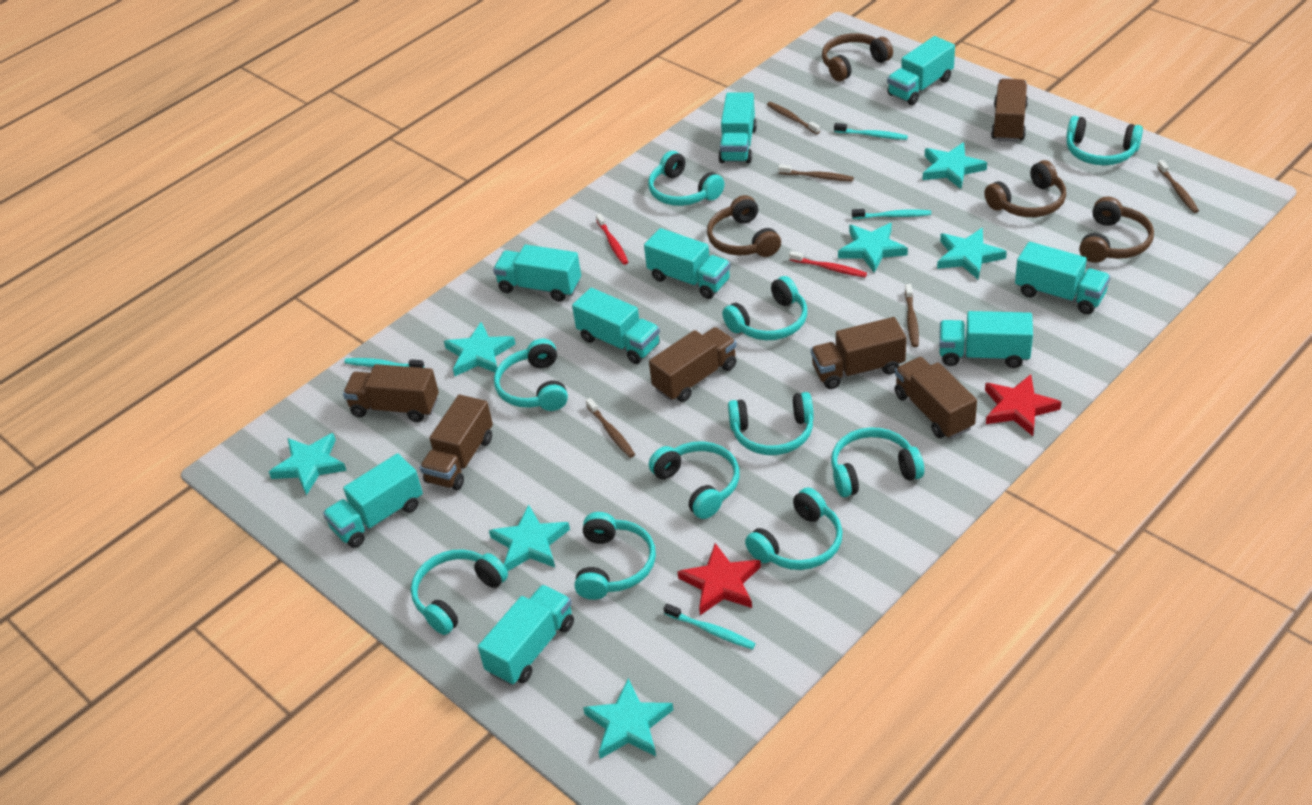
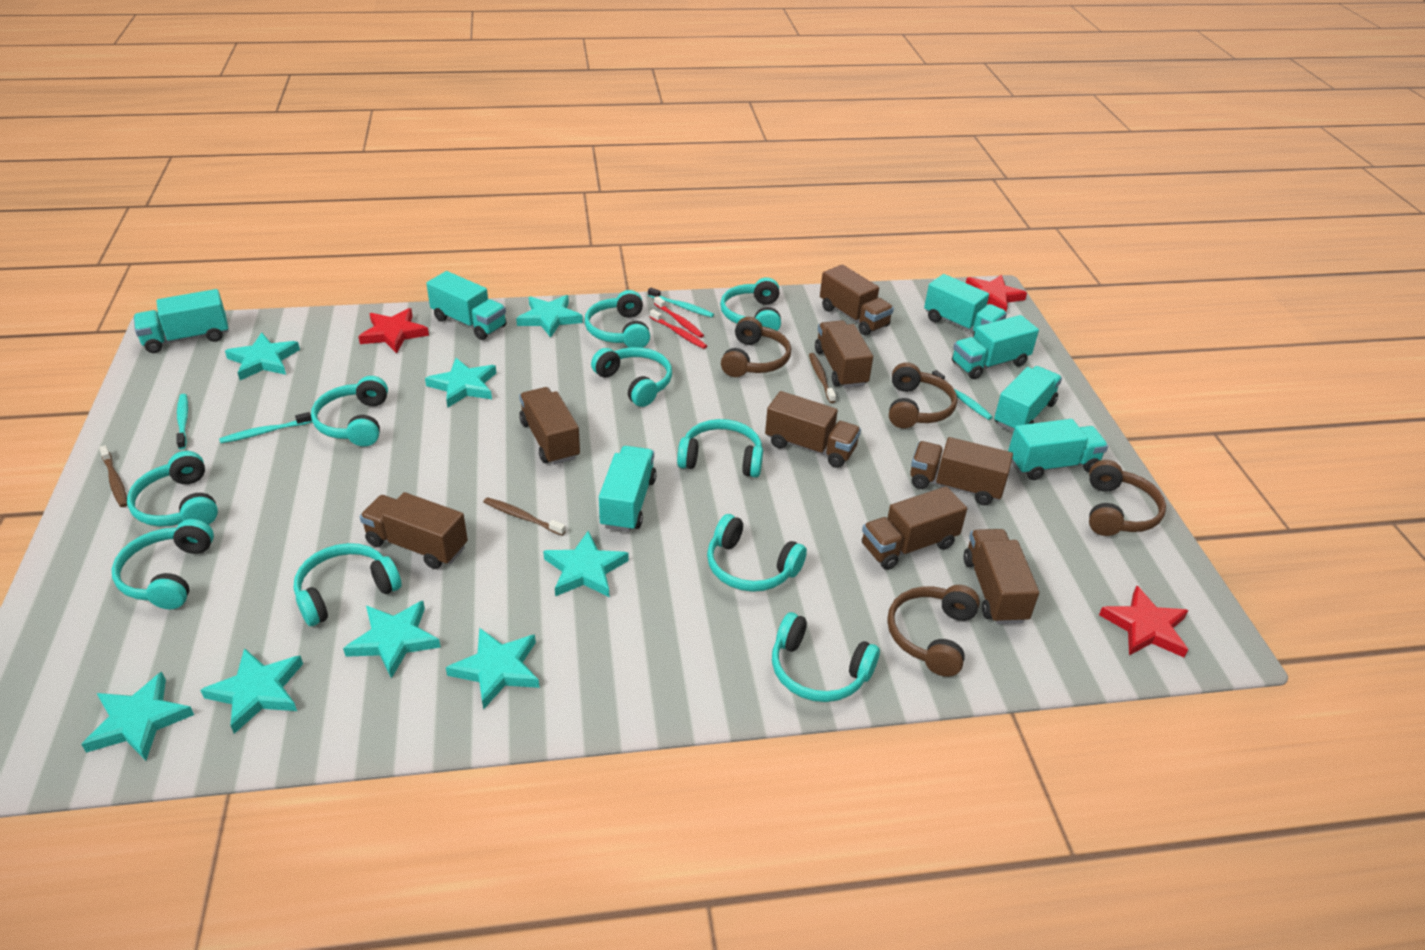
brown toothbrush: [586,398,635,458] [767,102,820,134] [778,164,854,182] [905,284,919,347] [1157,160,1199,213] = 5 -> [99,445,127,507] [483,497,566,536] [809,353,836,403] = 3
brown truck: [343,364,439,422] [420,395,493,490] [649,327,737,402] [811,317,906,389] [894,357,977,439] [991,79,1028,142] = 6 -> [360,492,468,569] [519,387,580,465] [765,391,861,468] [815,320,873,388] [820,265,894,336] [862,486,967,570] [910,437,1013,505] [963,529,1039,624] = 8
red star: [677,543,761,615] [985,374,1061,436] = 2 -> [358,308,429,353] [966,275,1027,312] [1099,586,1189,657] = 3
turquoise star: [269,433,347,495] [444,322,515,376] [489,505,570,572] [583,678,673,759] [838,223,908,273] [923,142,987,189] [937,228,1007,279] = 7 -> [81,672,194,761] [200,648,303,734] [225,332,300,380] [343,601,441,679] [425,358,496,407] [446,628,540,710] [516,295,583,338] [543,531,629,597] = 8
turquoise truck: [323,453,423,548] [478,585,574,686] [493,245,581,302] [572,288,660,364] [644,228,731,299] [718,93,757,163] [887,36,955,105] [939,311,1033,368] [1015,242,1110,314] = 9 -> [134,289,228,353] [426,271,506,340] [599,446,657,532] [924,274,1007,337] [952,315,1039,379] [994,366,1062,432] [1008,419,1108,480] = 7

